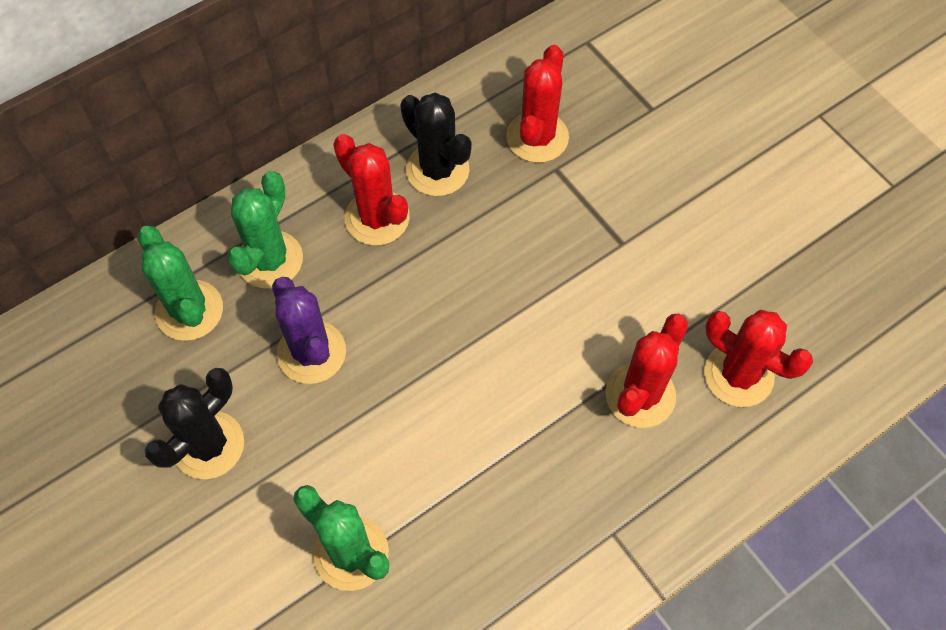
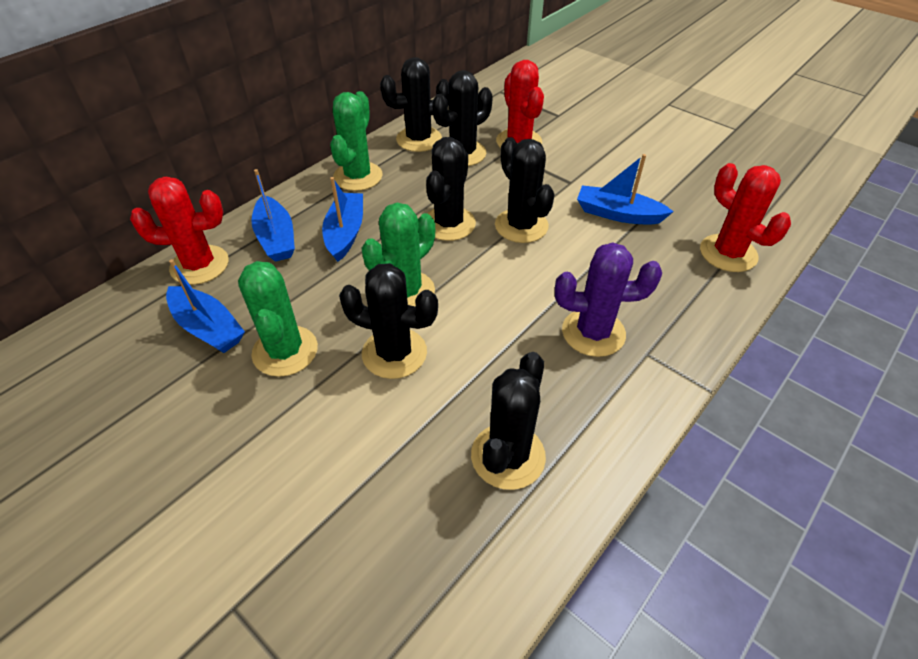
black cactus: [145,368,244,479] [400,93,472,196] = 2 -> [339,263,438,379] [380,57,449,152] [426,137,476,241] [432,70,493,166] [471,352,546,490] [495,137,555,243] = 6
blue boat: none = 0 -> [166,259,245,353] [251,169,295,262] [322,177,363,262] [577,154,674,225] = 4
red cactus: [333,134,410,246] [506,45,569,163] [605,314,688,428] [704,310,813,407] = 4 -> [130,177,229,285] [496,60,544,148] [700,163,791,272] = 3

